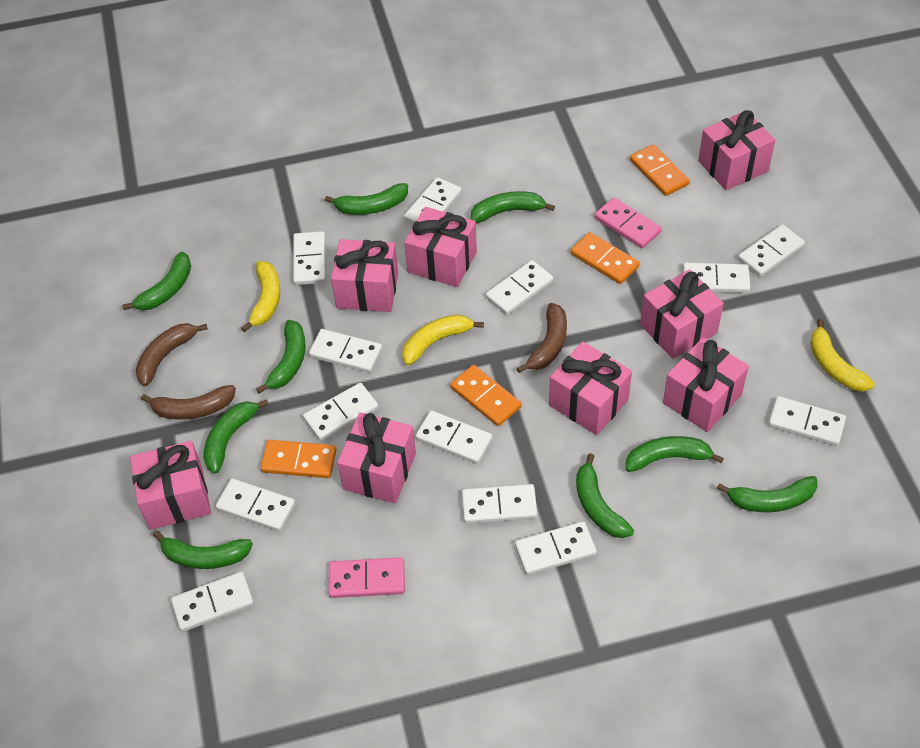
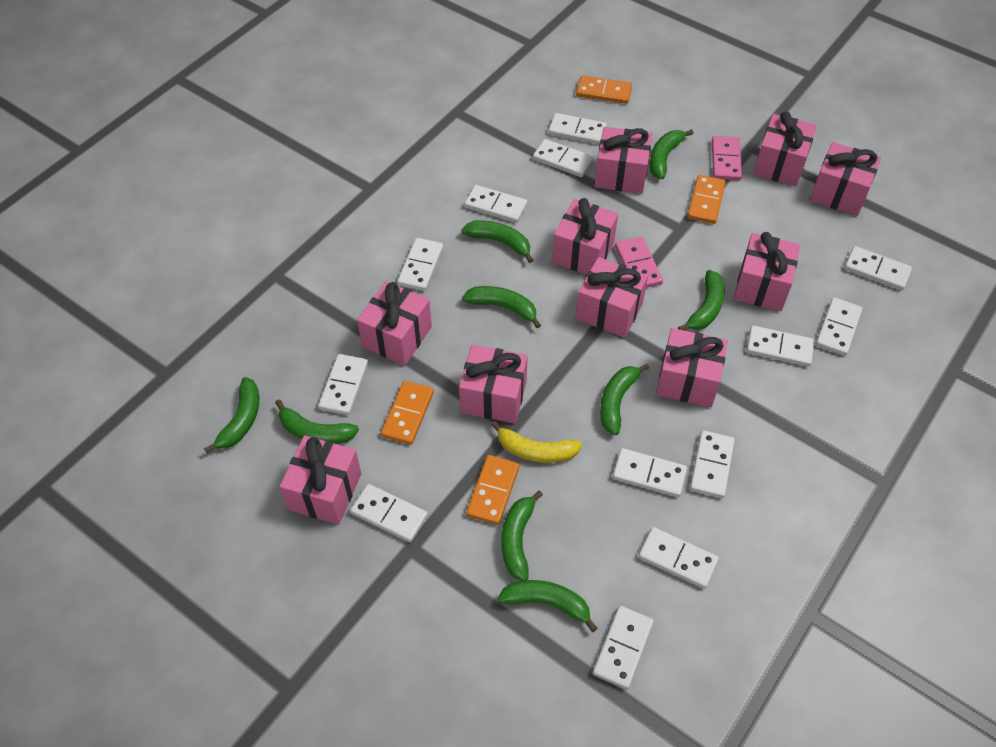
brown banana: [136,323,208,386] [141,385,236,420] [517,303,567,373] = 3 -> none = 0
pink gift: [130,441,211,530] [331,239,398,312] [337,412,416,503] [404,207,477,287] [549,342,632,435] [640,269,724,359] [663,337,749,432] [698,110,775,190] = 8 -> [279,435,361,525] [357,281,432,366] [459,345,528,424] [552,198,618,275] [576,257,648,338] [594,127,652,194] [656,328,728,407] [734,232,801,311] [753,111,817,186] [810,142,881,216] = 10
yellow banana: [241,261,280,332] [402,314,484,365] [810,319,875,392] = 3 -> [491,421,582,463] = 1

